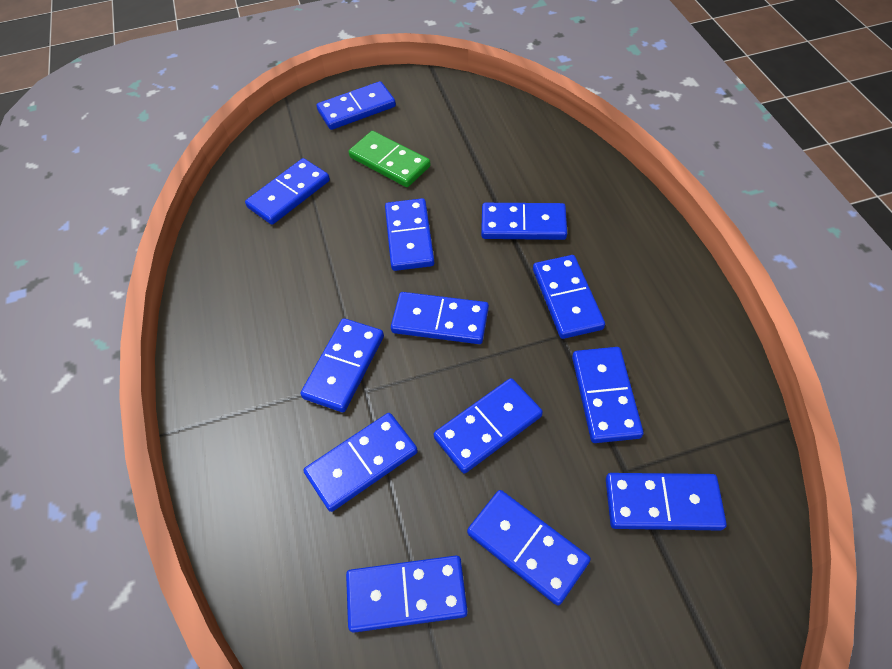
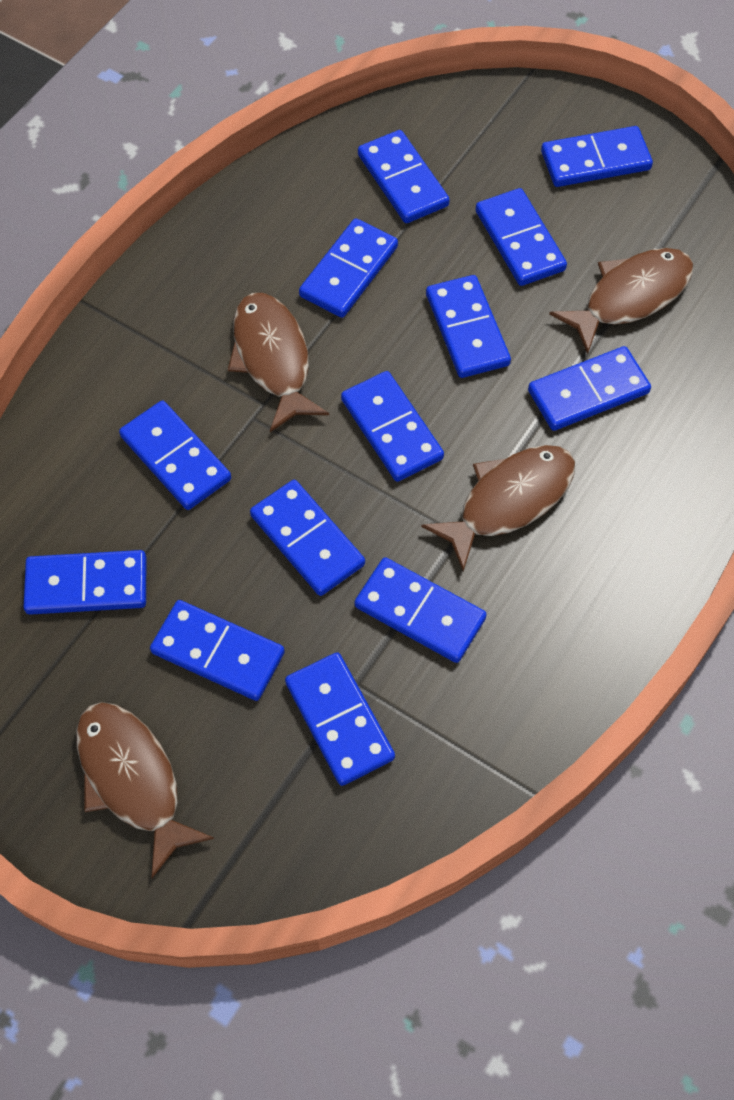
brown fish: none = 0 -> [76,702,214,878] [228,293,329,432] [421,445,575,571] [549,248,693,354] = 4
green domino: [349,131,431,187] = 1 -> none = 0

